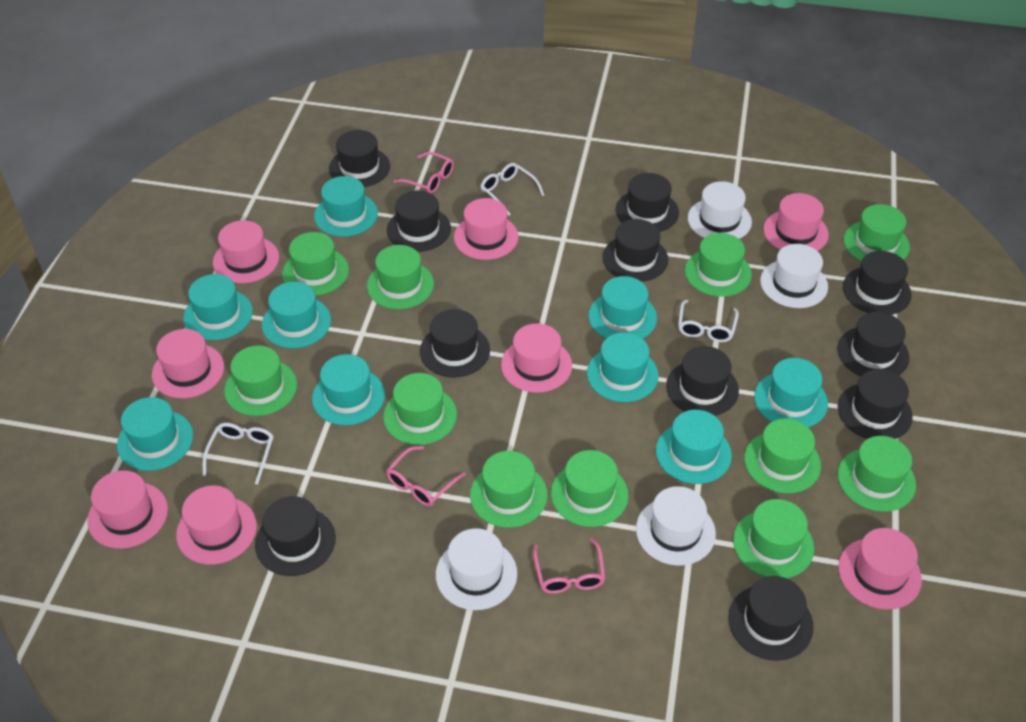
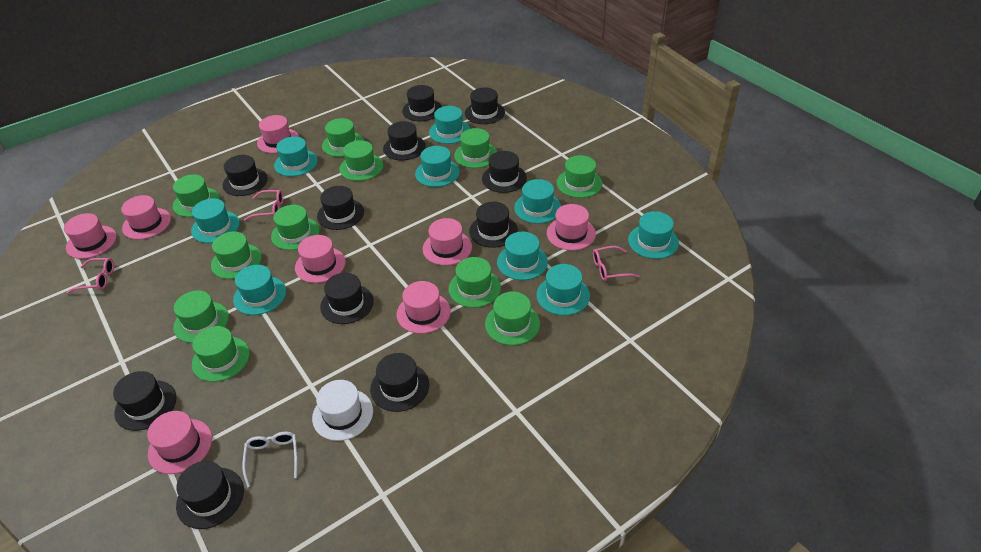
white glasses: [203,423,274,485] [481,163,544,216] [678,300,739,342] = 3 -> [242,432,298,488] = 1
white hat: [436,528,517,610] [636,486,716,566] [688,181,752,239] [760,244,828,308] = 4 -> [312,380,373,441] = 1

